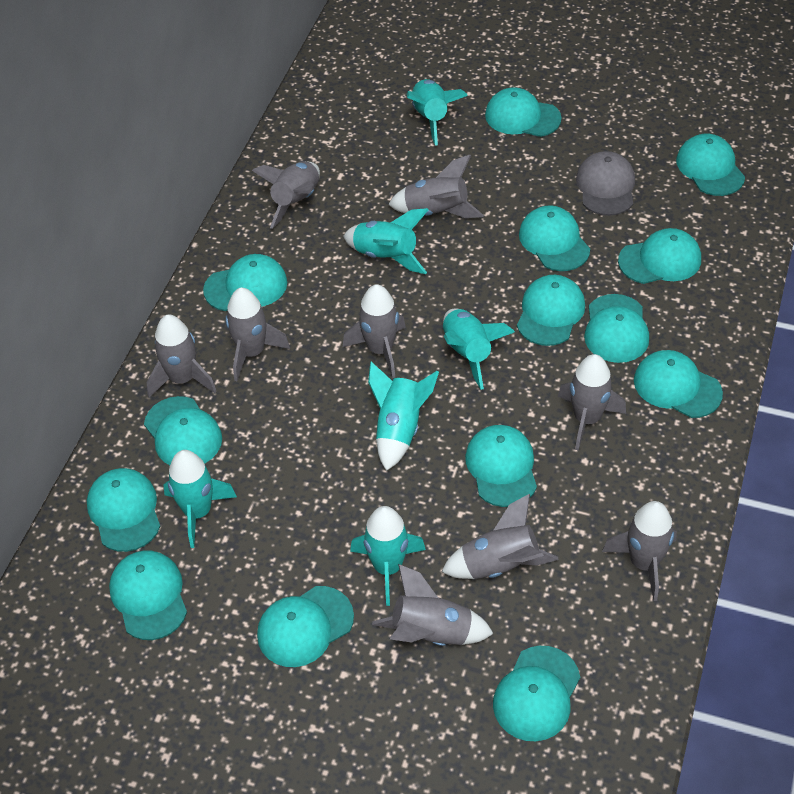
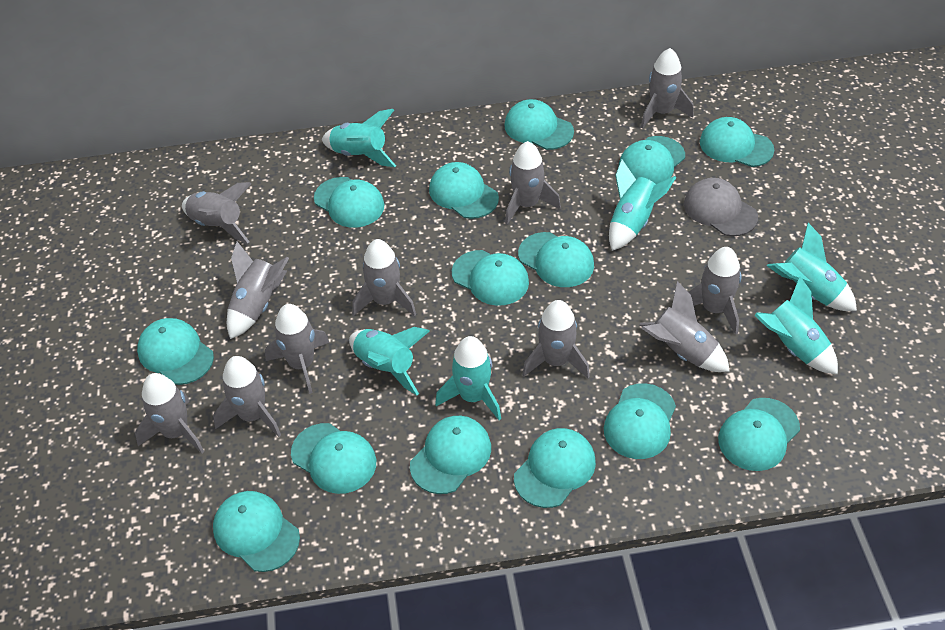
grey rocket: [147,314,217,397] [225,288,290,381] [252,161,320,229] [343,284,406,378] [372,564,494,646] [388,155,484,218] [442,494,559,579] [558,354,626,451] [602,501,677,601] = 9 -> [135,373,204,454] [182,182,251,243] [213,356,281,437] [227,241,289,339] [265,304,330,394] [352,239,416,316] [505,141,561,225] [522,300,590,378] [639,281,730,372] [641,48,693,128] [689,247,741,335] = 11

